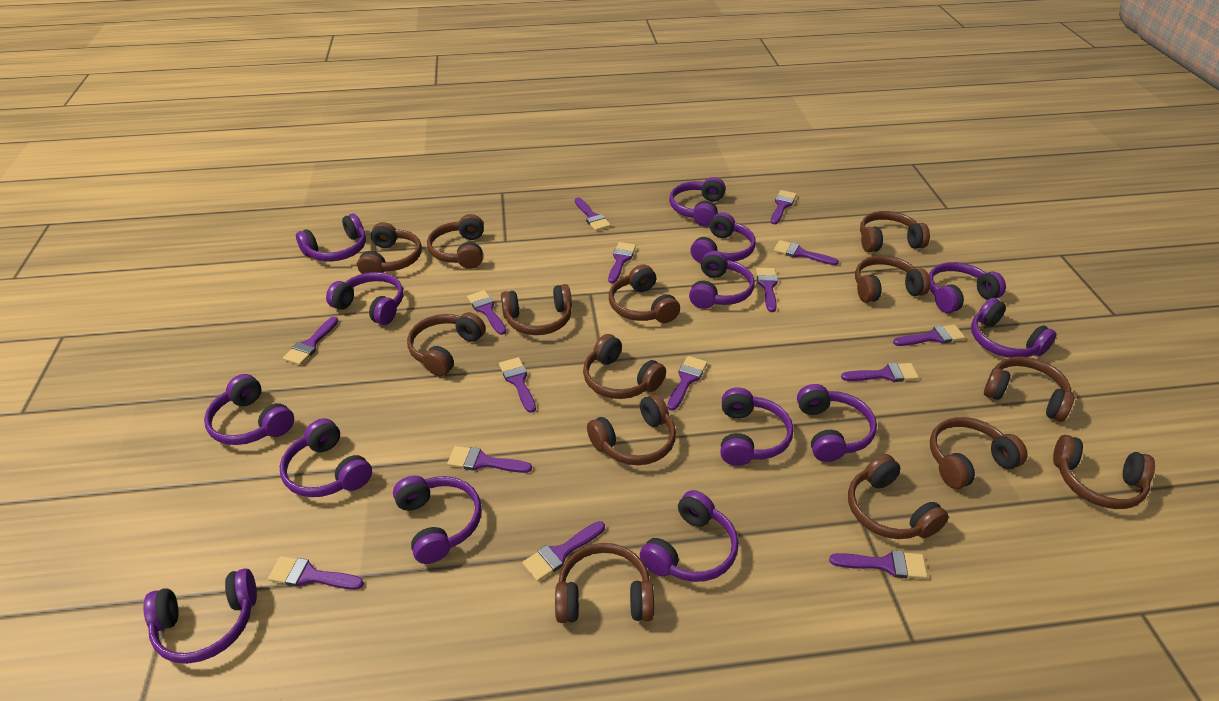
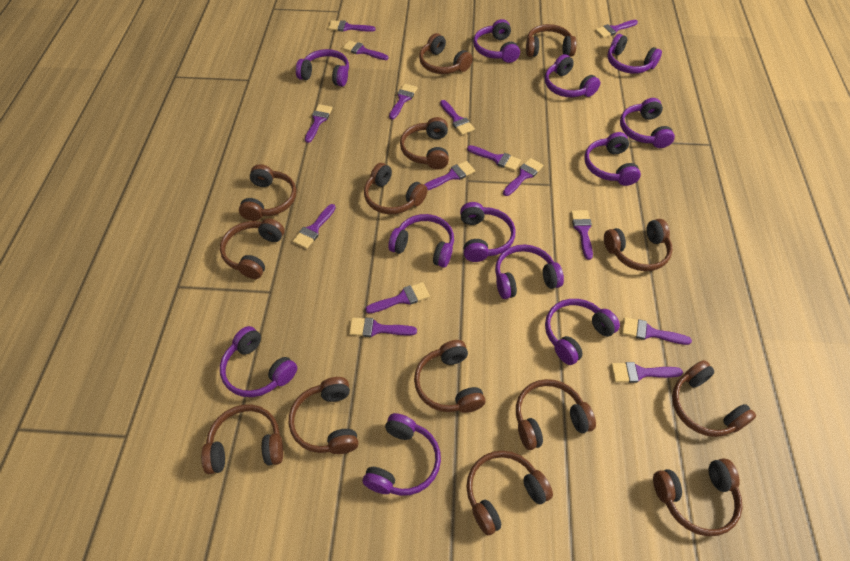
purple headphones: [143,568,257,664] [204,374,294,445] [280,418,372,497] [296,214,366,262] [326,272,403,325] [393,476,482,564] [640,490,739,582] [669,177,726,226] [689,251,755,309] [691,212,756,263] [720,388,793,466] [797,384,877,462] [929,262,1006,313] [971,298,1057,358] = 14 -> [220,326,297,397] [296,49,349,87] [363,413,441,496] [388,214,454,268] [460,202,515,262] [473,19,520,63] [495,245,564,299] [545,54,600,97] [545,299,620,365] [584,132,641,186] [607,34,662,74] [620,98,675,148] = 12

